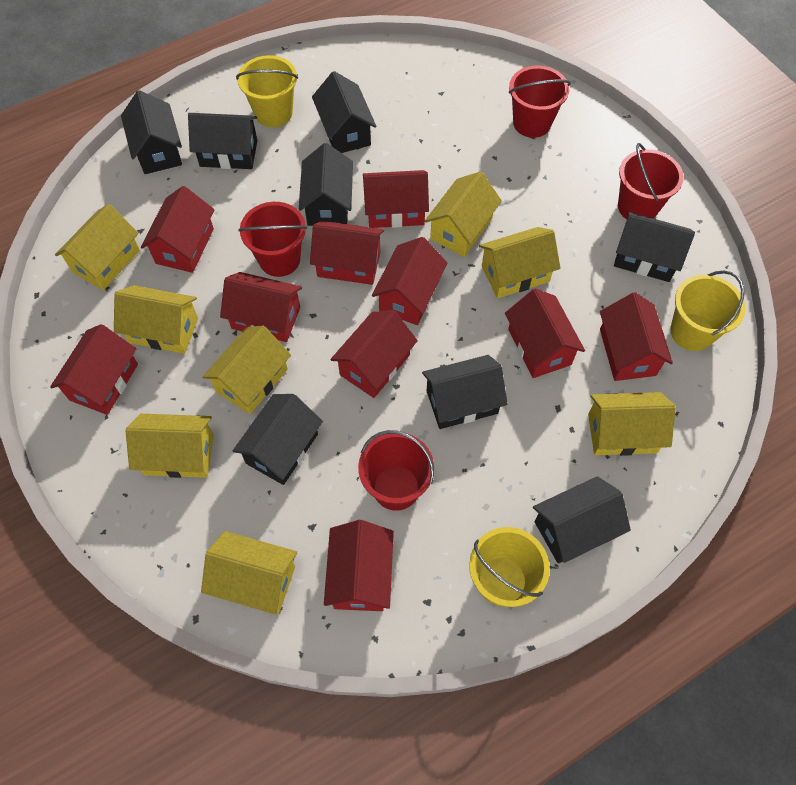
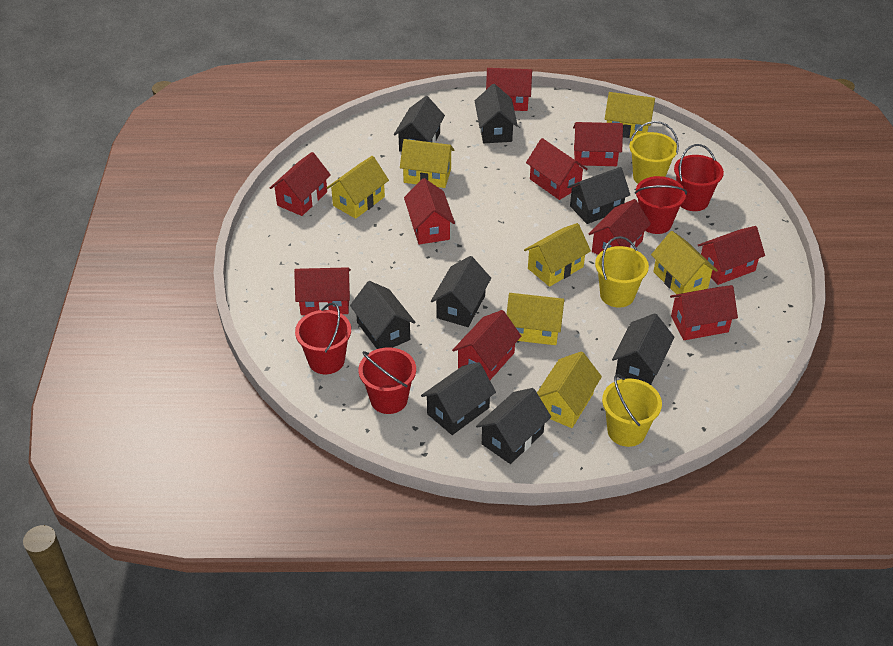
yellow house: [55,204,140,290] [114,285,198,354] [125,414,214,478] [201,531,297,614] [202,326,291,414] [425,171,502,257] [479,227,561,298] [588,392,676,456] = 8 -> [326,156,389,219] [400,139,454,188] [507,293,565,345] [524,223,591,287] [537,351,602,428] [605,92,655,138] [651,231,718,294] = 7

